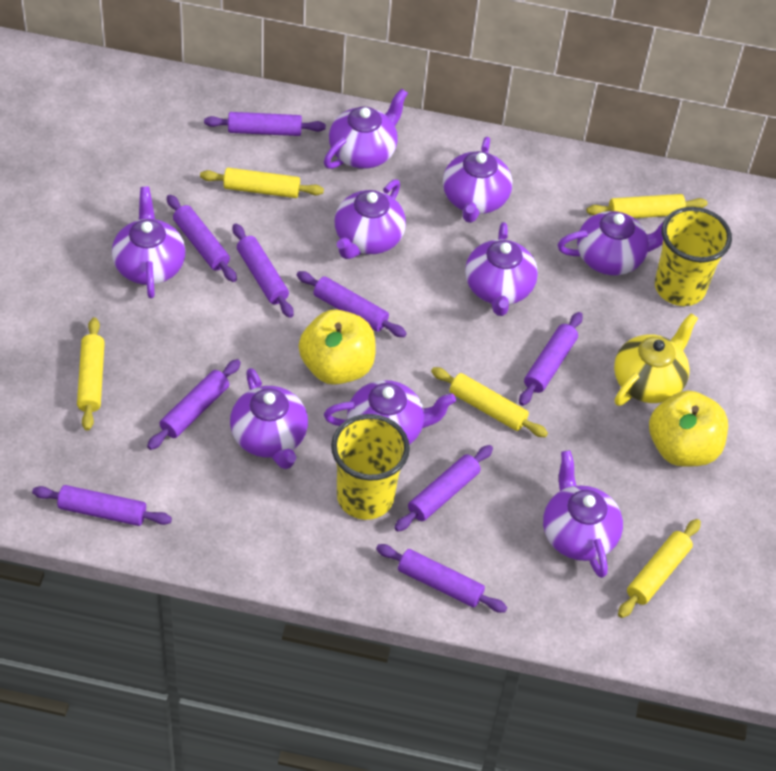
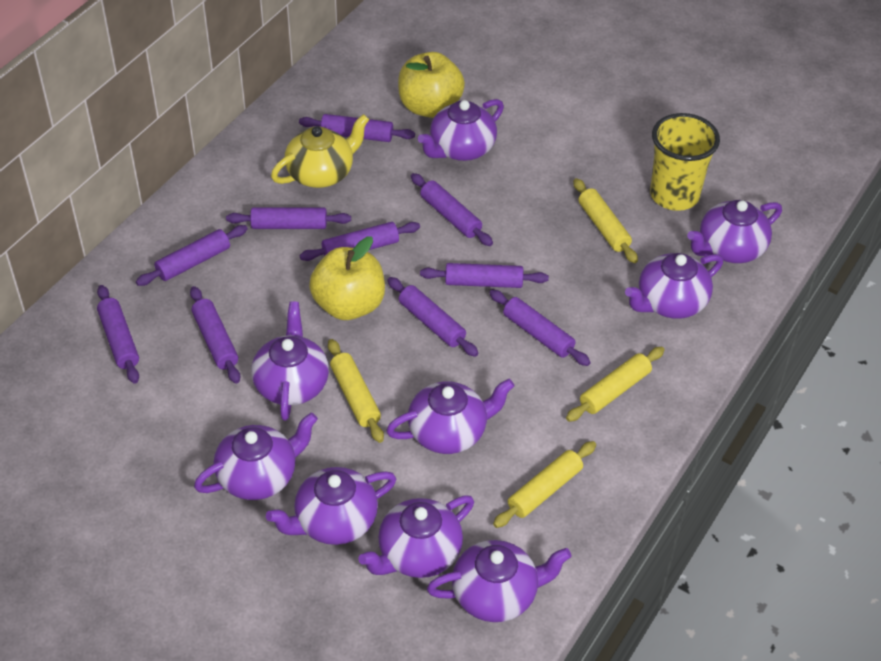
purple rolling pin: [32,485,172,526] [147,359,241,450] [167,195,237,282] [204,112,326,136] [233,223,294,318] [297,271,407,337] [376,544,507,613] [394,445,493,532] [519,312,583,406] = 9 -> [97,285,139,384] [136,225,248,286] [190,286,240,384] [226,207,351,229] [299,114,415,142] [300,222,420,261] [388,277,479,357] [411,173,493,246] [420,263,549,288] [489,290,591,366] = 10
yellow cup: [331,414,410,520] [655,207,732,306] = 2 -> [650,113,720,211] = 1
yellow rolling pin: [77,317,105,431] [200,168,324,198] [431,367,548,437] [586,194,708,218] [618,519,701,618] = 5 -> [328,339,384,443] [493,441,596,528] [566,347,665,422] [573,178,638,263] = 4

